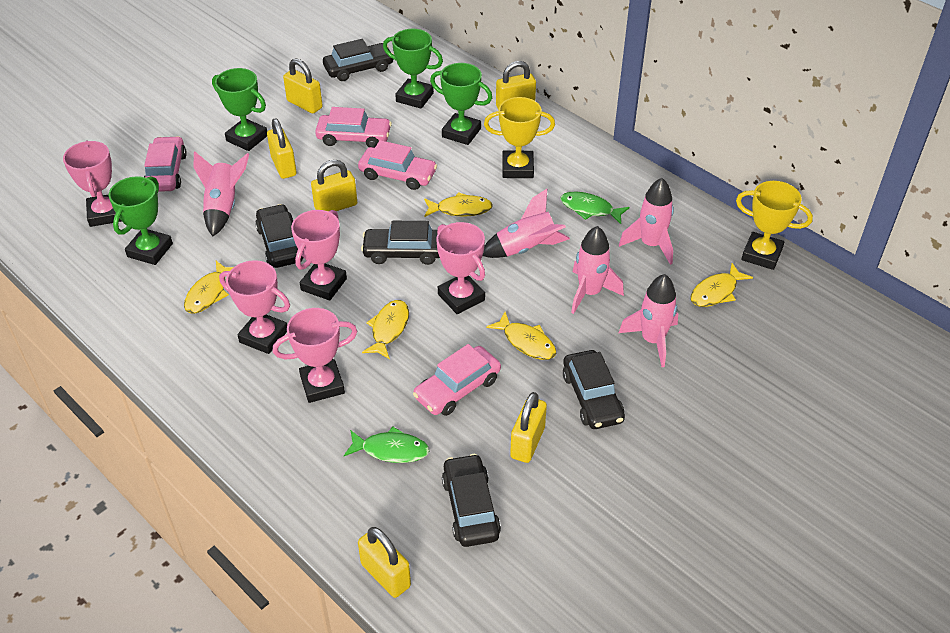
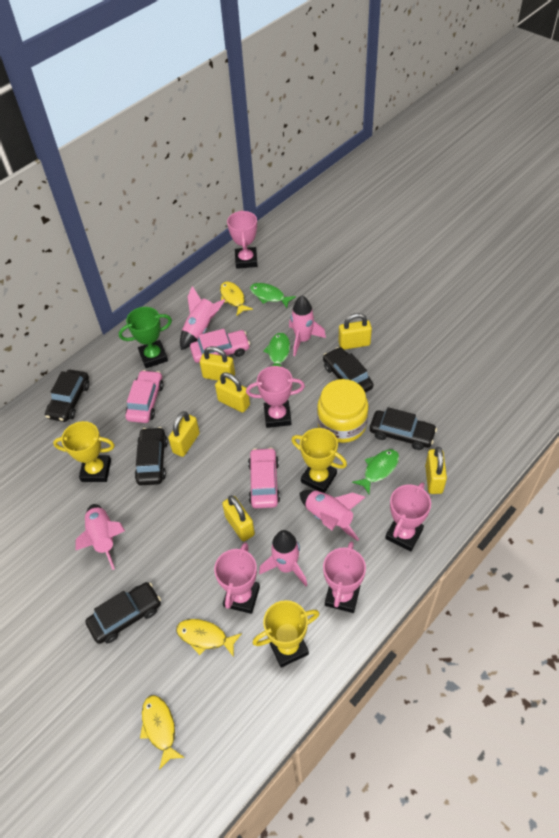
green fish: [344,427,429,463] [560,192,630,224] = 2 -> [250,283,296,308] [263,333,290,367] [352,449,399,494] = 3
green trophy: [109,176,173,265] [212,68,267,151] [383,29,443,109] [430,63,492,145] = 4 -> [119,307,172,368] = 1
pink car: [144,136,187,192] [315,107,392,148] [358,140,437,190] [413,344,501,416] = 4 -> [125,370,164,423] [190,329,250,363] [248,447,280,509] = 3
yellow fish: [184,261,233,314] [362,300,409,359] [424,192,493,217] [486,312,556,360] [691,263,753,307] = 5 -> [140,695,185,770] [176,619,242,657] [220,281,253,316] = 3
yellow jar: none = 0 -> [317,379,368,443] = 1
yellow trophy: [484,97,555,178] [736,181,813,270] = 2 -> [53,421,115,482] [253,600,320,668] [291,428,347,493] = 3

